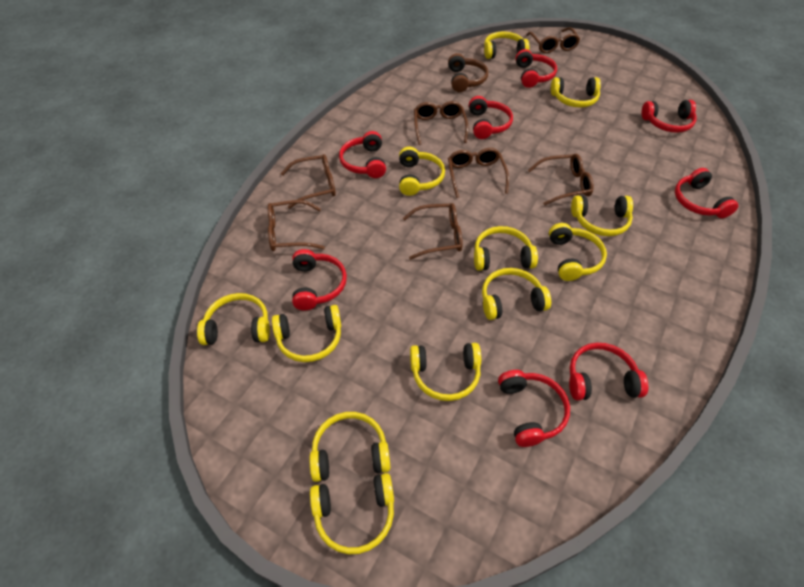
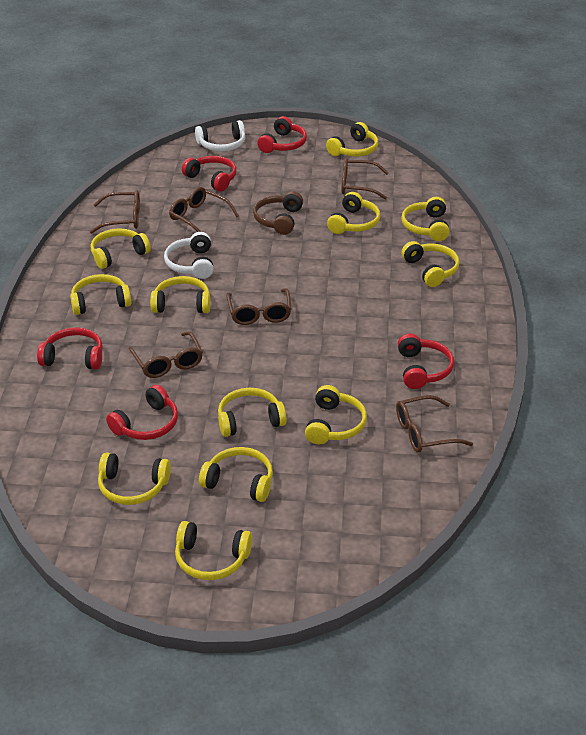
brown glasses: [268,200,325,251] [281,154,336,209] [403,203,463,260] [414,101,468,145] [448,148,509,198] [526,27,580,53] [528,154,594,206] = 7 -> [90,190,140,234] [129,331,203,378] [169,187,239,232] [226,288,291,325] [341,158,389,200] [396,395,473,453] = 6
red headphones: [292,249,347,310] [339,131,386,178] [469,96,513,139] [498,370,570,447] [515,49,557,88] [569,343,648,400] [642,100,697,133] [675,168,738,218] = 8 -> [37,328,103,370] [106,385,178,440] [182,156,237,192] [257,116,307,153] [398,334,454,389] = 5
white headphones: none = 0 -> [164,232,213,279] [195,120,245,151] = 2

